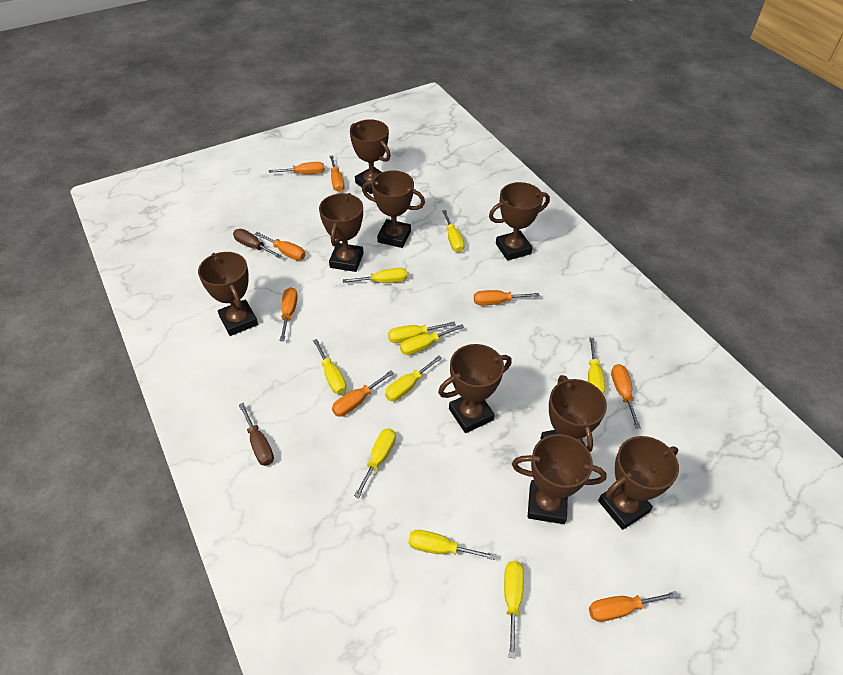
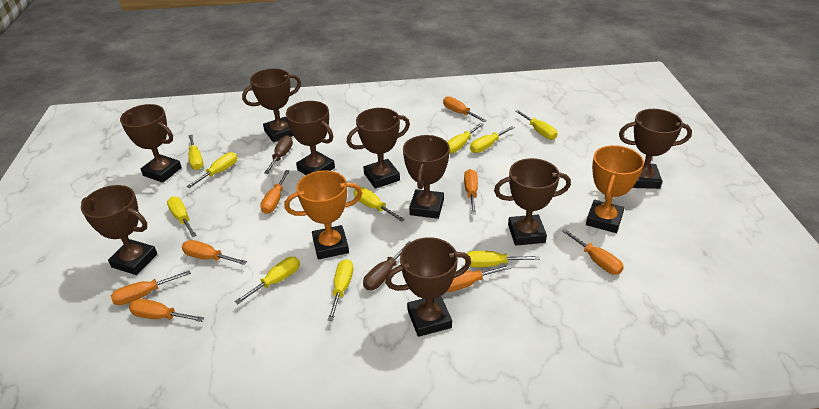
orange trophy: none = 0 -> [284,170,362,259] [586,145,644,233] = 2

